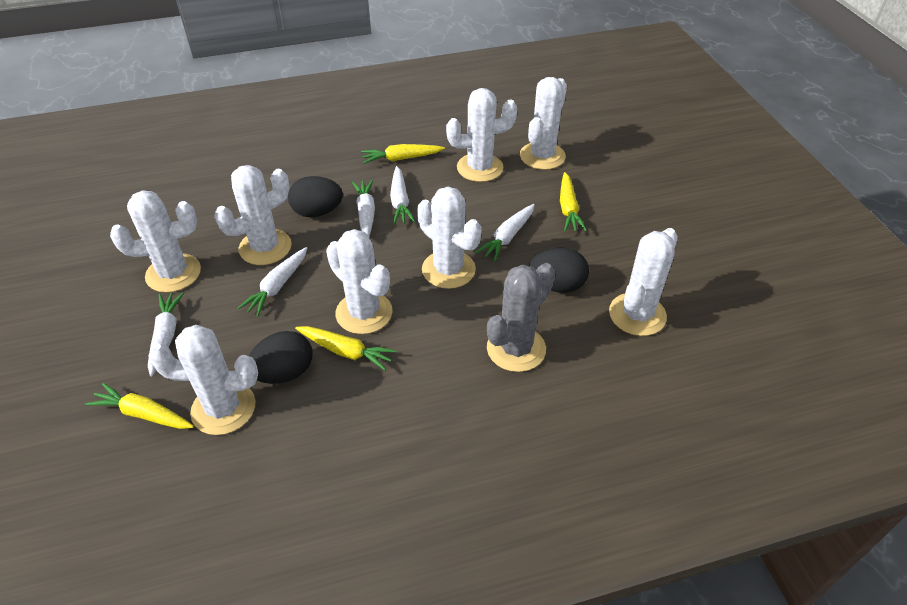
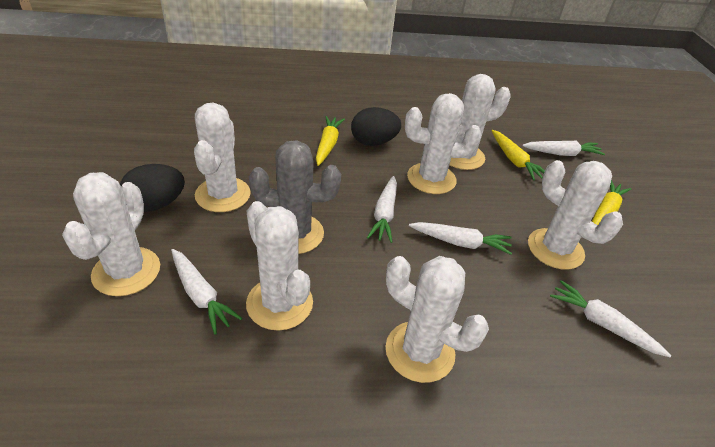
black egg: [249,331,312,384] [288,176,343,217] [529,248,589,293] = 3 -> [120,164,185,212] [351,107,401,146] = 2
white cactus: [110,190,201,293] [148,325,258,435] [215,165,292,265] [326,229,393,334] [417,187,482,289] [446,88,517,182] [520,77,567,170] [609,228,678,336] = 8 -> [62,172,160,296] [194,103,251,212] [246,201,313,331] [386,256,489,383] [405,93,482,194] [449,74,511,170] [528,160,623,270] = 7
yellow carrot: [85,383,194,429] [295,326,397,370] [361,144,445,164] [560,172,587,232] = 4 -> [316,116,345,166] [492,130,545,180] [592,180,631,225] = 3

